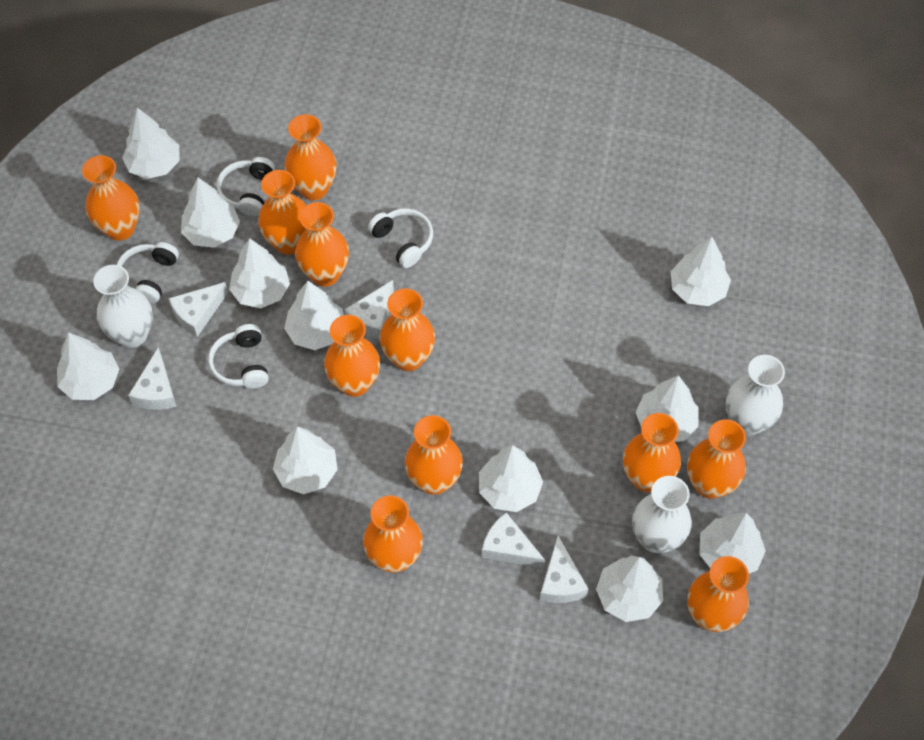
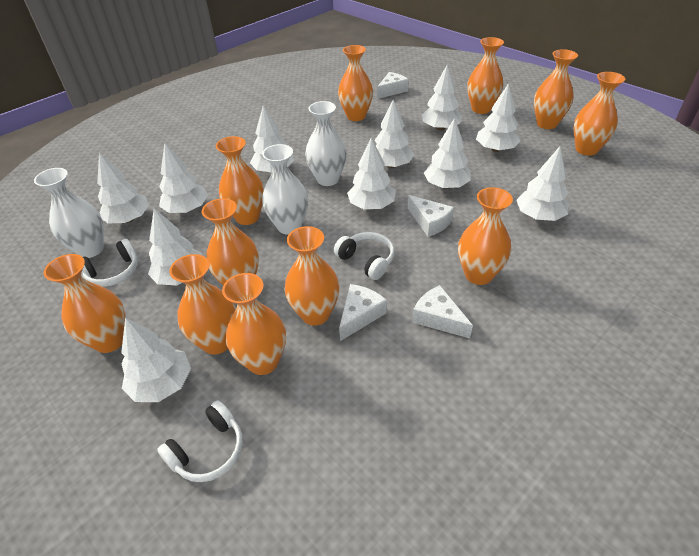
white cheese: [128,347,177,410] [169,282,228,337] [345,280,394,339] [482,512,545,568] [540,536,588,603] = 5 -> [339,284,387,341] [377,72,409,99] [408,195,454,237] [412,285,473,338] = 4
white headphones: [117,242,179,304] [208,324,269,388] [216,157,275,217] [368,209,433,268] = 4 -> [81,239,138,287] [157,400,243,482] [334,232,395,280] = 3

